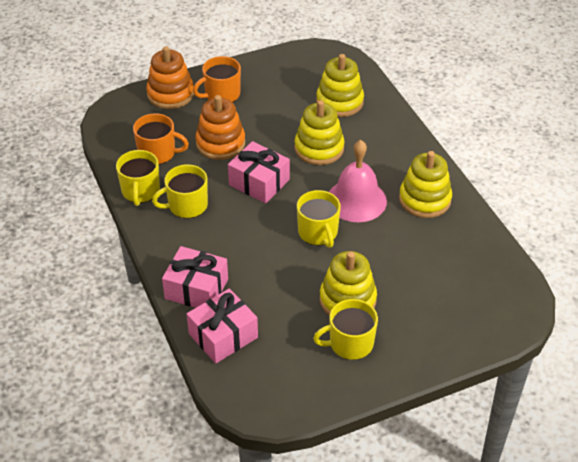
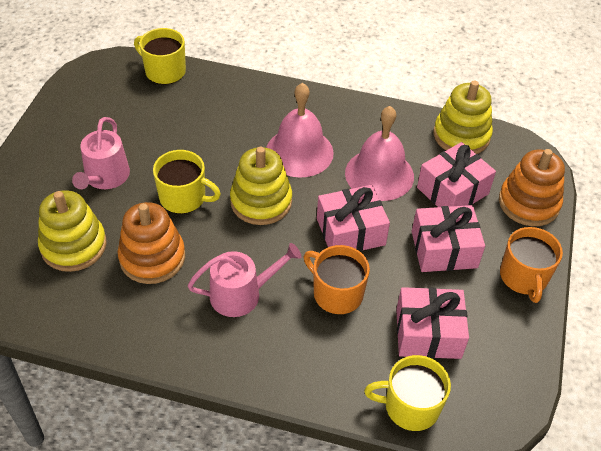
pink bell: [329,140,387,222] = 1 -> [266,83,334,178] [345,106,414,201] = 2
pink gift: [162,246,228,308] [187,289,258,363] [228,141,290,203] = 3 -> [317,185,390,251] [396,287,469,359] [412,205,485,272] [417,142,496,207] = 4
pink watering can: none = 0 -> [72,117,130,189] [188,243,301,317] = 2
yellow mug: [116,150,160,206] [152,164,208,218] [297,190,341,248] [313,299,378,360] = 4 -> [134,28,186,84] [153,150,221,214] [364,355,451,431] = 3
yellow stacking toy: [294,100,344,165] [316,54,364,117] [320,251,377,316] [399,151,452,218] = 4 -> [38,190,107,272] [230,147,292,225] [433,80,493,154] = 3

